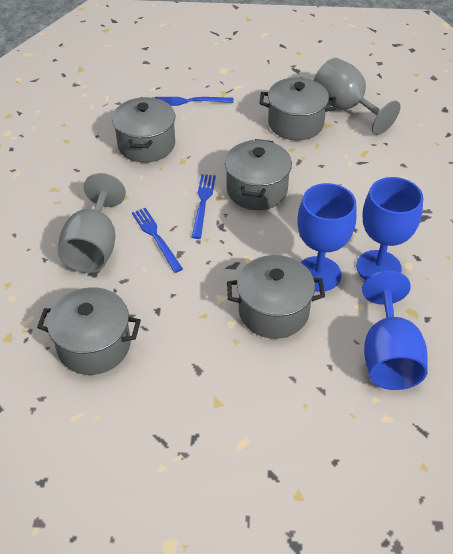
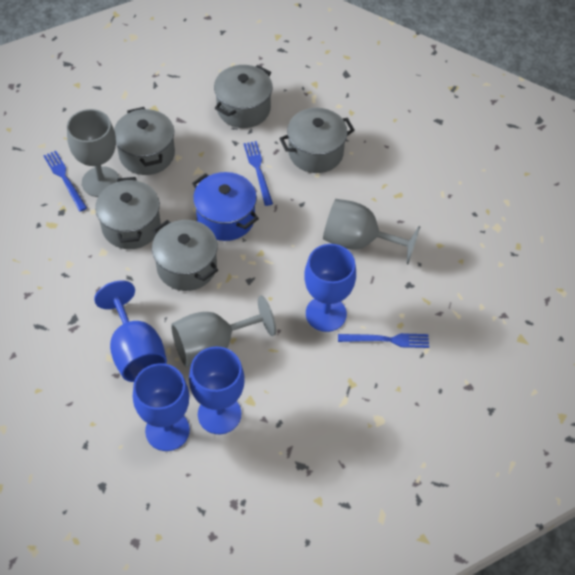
blue goblet: [297,183,357,292] [356,177,423,280] [362,271,428,390] = 3 -> [94,280,167,382] [133,363,190,451] [189,347,245,434] [304,244,356,332] = 4
blue pot: none = 0 -> [192,172,259,241] = 1
grey goblet: [57,173,126,273] [314,58,401,135] = 2 -> [67,109,120,197] [171,296,276,367] [323,199,421,264] = 3

